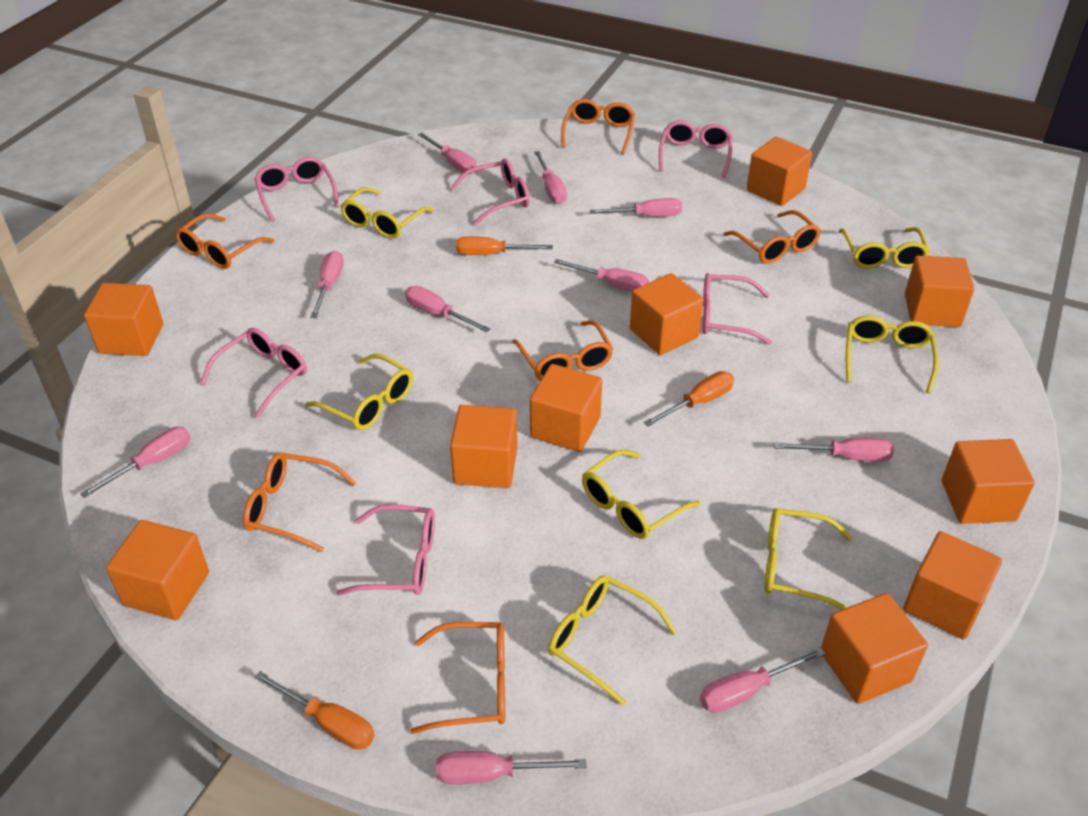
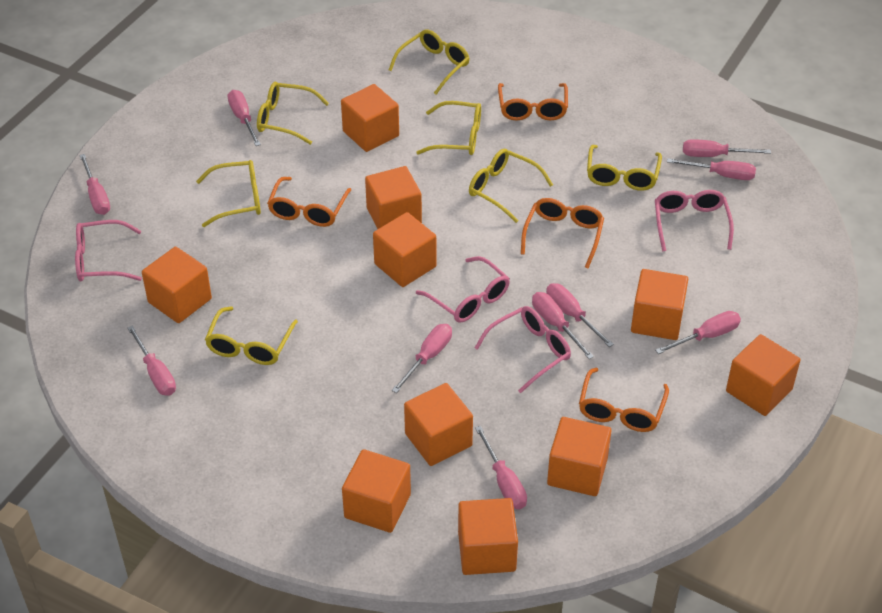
orange glasses: [175,213,274,269] [243,453,356,552] [410,622,505,734] [512,320,613,380] [561,99,635,155] [724,210,821,264] = 6 -> [267,177,351,227] [498,83,568,121] [521,198,604,268] [579,368,669,432] = 4
orange screwdriver: [254,671,375,750] [456,236,553,255] [644,371,734,427] = 3 -> none = 0
pink glasses: [200,328,307,418] [254,157,339,222] [336,504,435,596] [451,158,530,225] [659,121,732,178] [702,273,772,345] = 6 -> [75,220,142,282] [416,256,510,323] [475,306,571,393] [655,190,734,252] = 4

